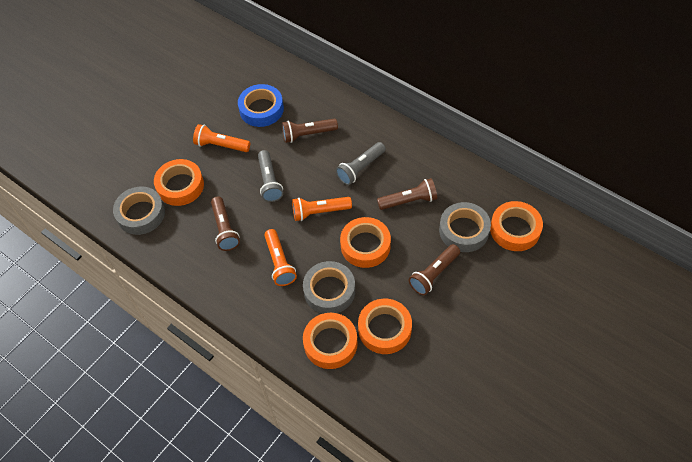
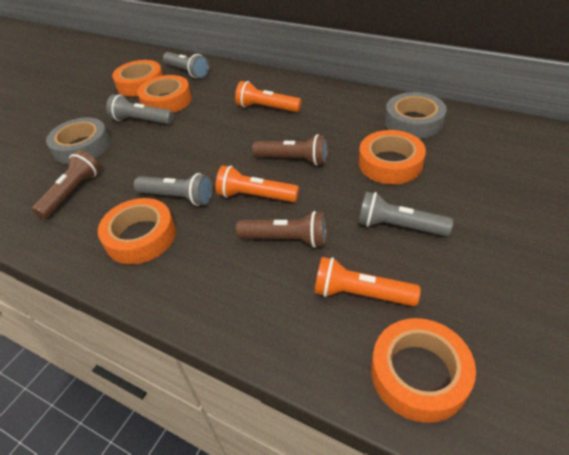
blue tape: [238,84,284,127] = 1 -> none = 0
brown flashlight: [211,196,240,251] [282,119,338,143] [377,178,437,210] [409,244,460,295] = 4 -> [32,150,100,219] [236,211,327,248] [252,134,328,166] = 3
grey flashlight: [258,150,283,202] [336,142,386,185] = 2 -> [106,95,174,124] [134,173,213,206] [163,52,209,78] [359,192,453,236] = 4
grey tape: [113,187,165,235] [303,261,355,314] [439,202,491,252] = 3 -> [46,117,110,165] [385,92,447,139] = 2

